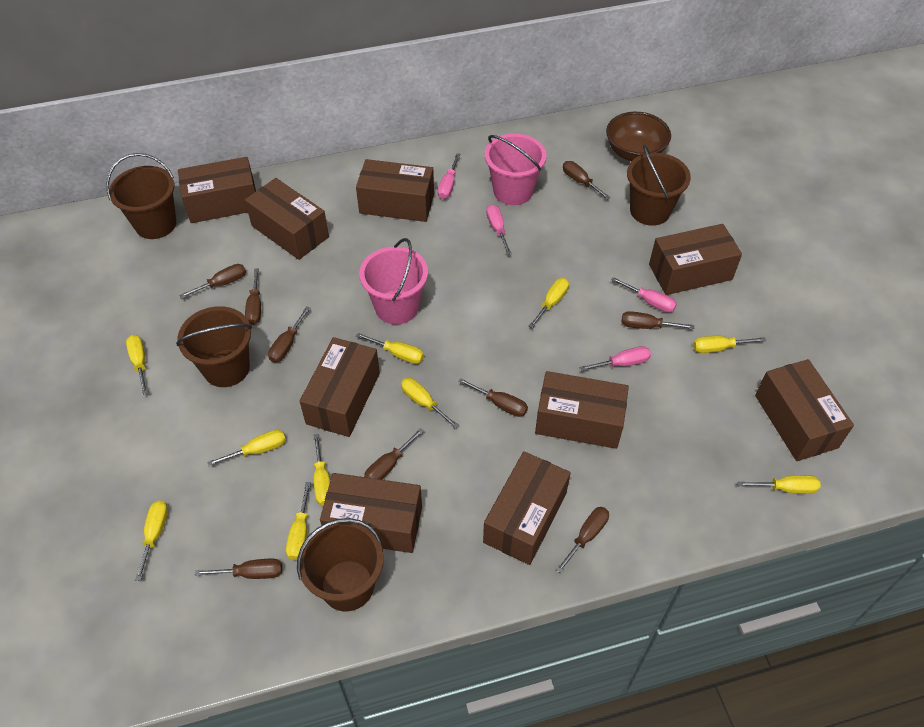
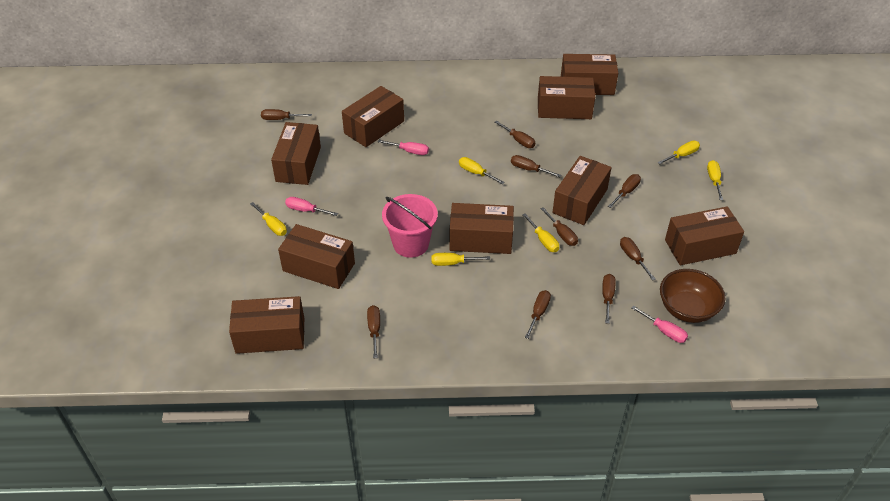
brown bucket: [106,153,176,239] [176,306,252,387] [297,518,384,611] [627,144,691,226] = 4 -> none = 0
pink bucket: [359,238,428,324] [485,134,547,205] = 2 -> [382,194,438,258] = 1
pink screwdriver: [438,153,460,199] [486,204,511,255] [579,346,651,371] [611,277,677,313] = 4 -> [285,197,338,216] [378,140,429,155] [631,305,688,343] = 3
yellow screwdriver: [126,335,148,395] [135,500,168,581] [207,430,286,466] [286,482,311,560] [313,434,330,506] [356,333,424,364] [401,378,459,428] [529,278,569,328] [693,336,766,353] [737,475,821,494] = 10 -> [250,202,287,236] [431,253,490,266] [459,157,505,184] [522,213,559,252] [657,141,700,164] [707,160,723,200] = 6

